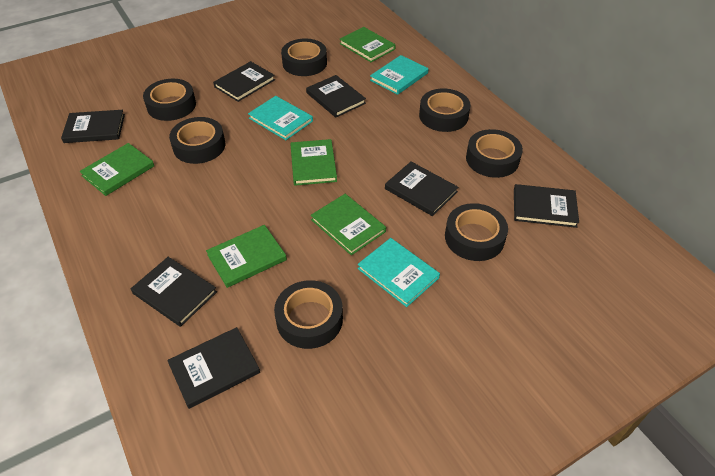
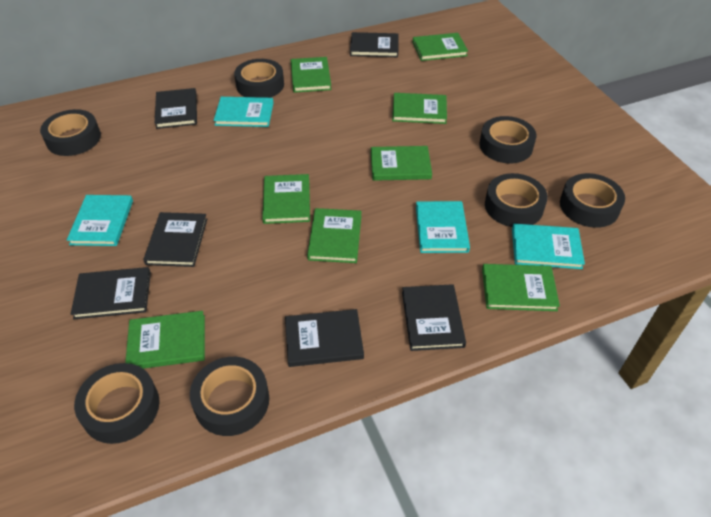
black book: [61,110,125,143] [131,257,217,327] [167,327,260,409] [213,61,275,102] [306,75,366,118] [385,161,458,216] [514,184,579,228] = 7 -> [71,267,151,319] [143,212,207,267] [155,88,197,129] [285,309,364,367] [350,32,399,57] [402,284,466,351] = 6
green book: [79,143,154,196] [206,225,287,288] [290,139,337,186] [311,194,386,255] [340,27,396,62] = 5 -> [125,311,205,369] [262,174,310,224] [291,57,331,93] [307,208,362,263] [371,146,432,181] [392,93,447,124] [413,33,468,61] [482,264,560,311] = 8
turquoise book: [248,96,313,140] [358,238,440,307] [370,55,428,95] = 3 -> [67,195,133,246] [214,97,273,127] [416,201,470,253] [512,224,585,269] = 4

